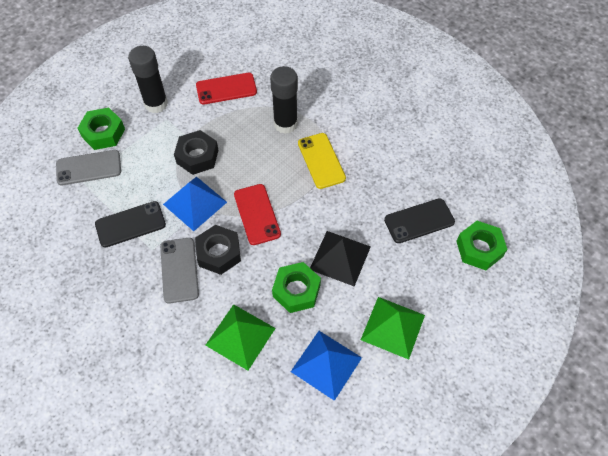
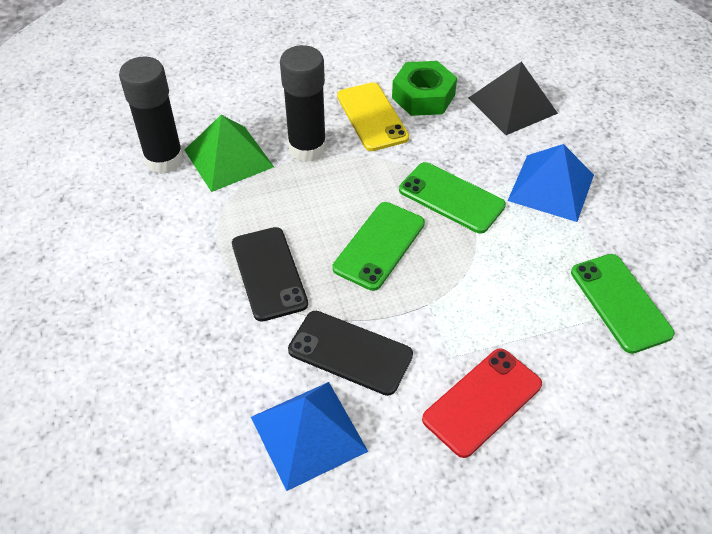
black nut: [174,130,218,175] [195,225,241,275] = 2 -> none = 0
green nut: [78,108,125,150] [272,262,321,313] [456,221,508,270] = 3 -> [392,61,457,116] = 1
green phone: none = 0 -> [332,202,425,291] [399,162,506,233] [571,254,675,354] = 3
green pyramid: [205,304,276,371] [361,297,425,360] = 2 -> [184,115,274,192] = 1
grey phone: [56,150,121,186] [160,238,199,304] = 2 -> none = 0
red phone: [196,73,257,104] [234,184,281,245] = 2 -> [422,348,542,458] = 1

